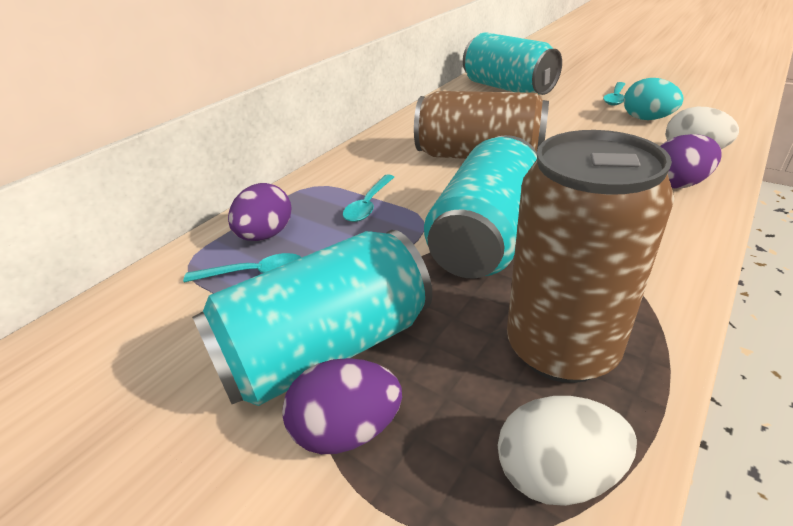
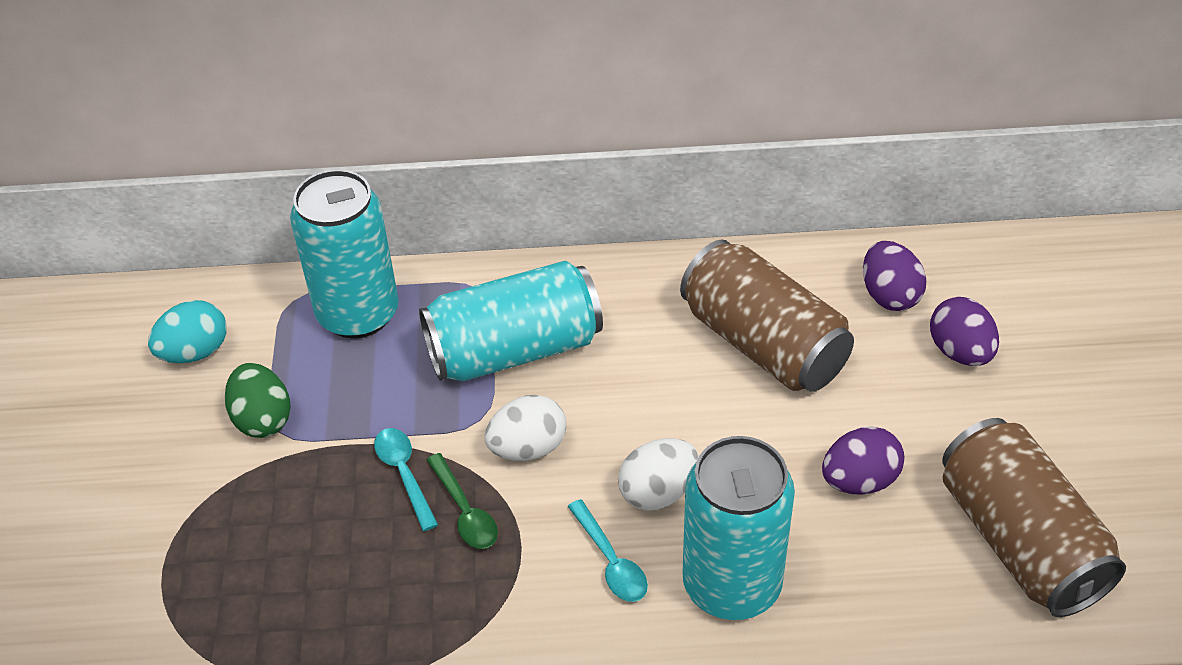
green egg: none = 0 -> [225,363,291,438] = 1
green spoon: none = 0 -> [427,453,498,549] = 1
turquoise spoon: [183,253,302,282] [343,174,394,222] [603,82,625,105] = 3 -> [374,428,438,531] [568,499,648,602] = 2

